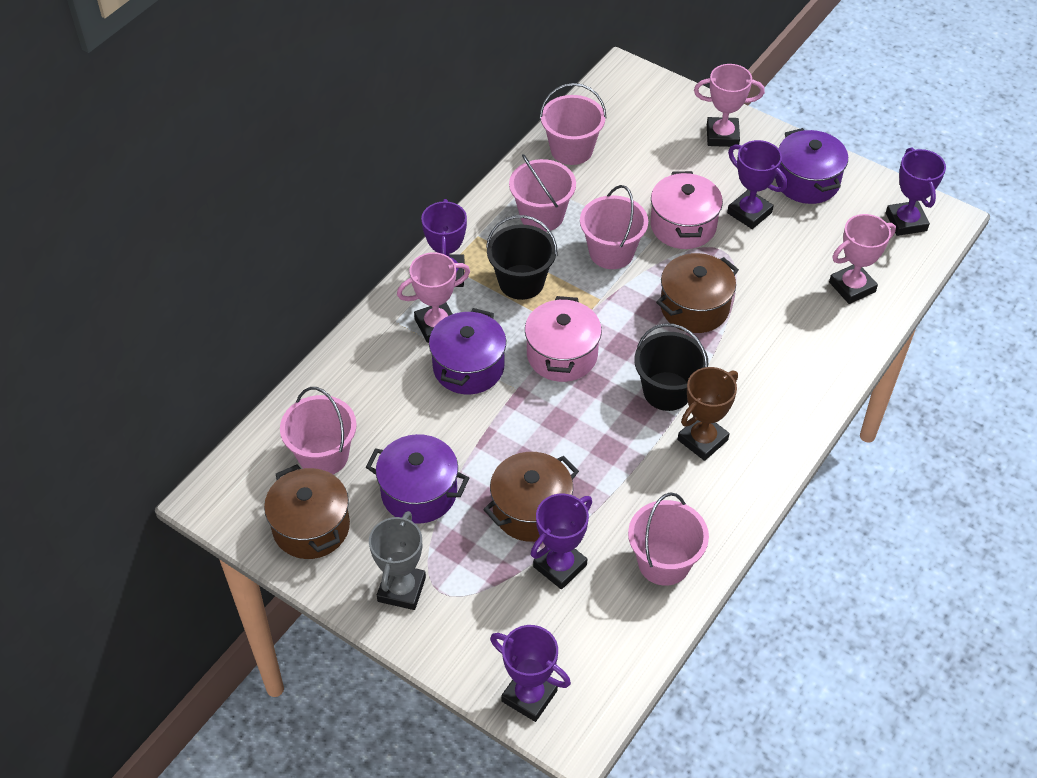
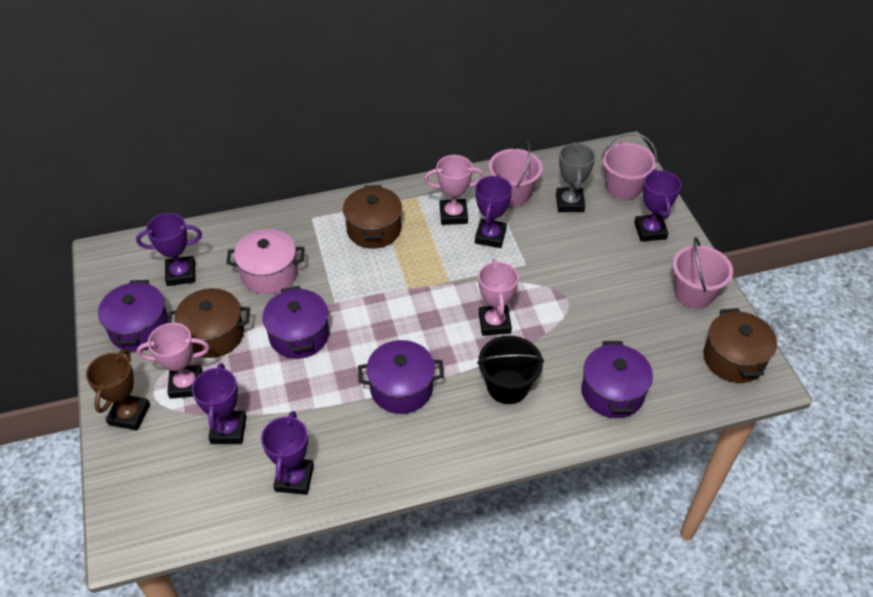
black bucket: [486,215,557,300] [634,324,708,411] = 2 -> [477,335,544,404] = 1
pink bucket: [280,387,357,474] [509,154,576,232] [540,83,606,165] [580,185,648,269] [628,492,709,586] = 5 -> [489,140,542,206] [601,132,657,200] [673,237,733,309] = 3
pink pot: [525,296,602,382] [650,171,723,249] = 2 -> [226,229,305,294] = 1
purple pot: [366,434,469,524] [429,308,506,394] [775,128,848,204] = 3 -> [98,280,168,352] [262,286,329,359] [358,340,444,414] [582,341,653,418] = 4

